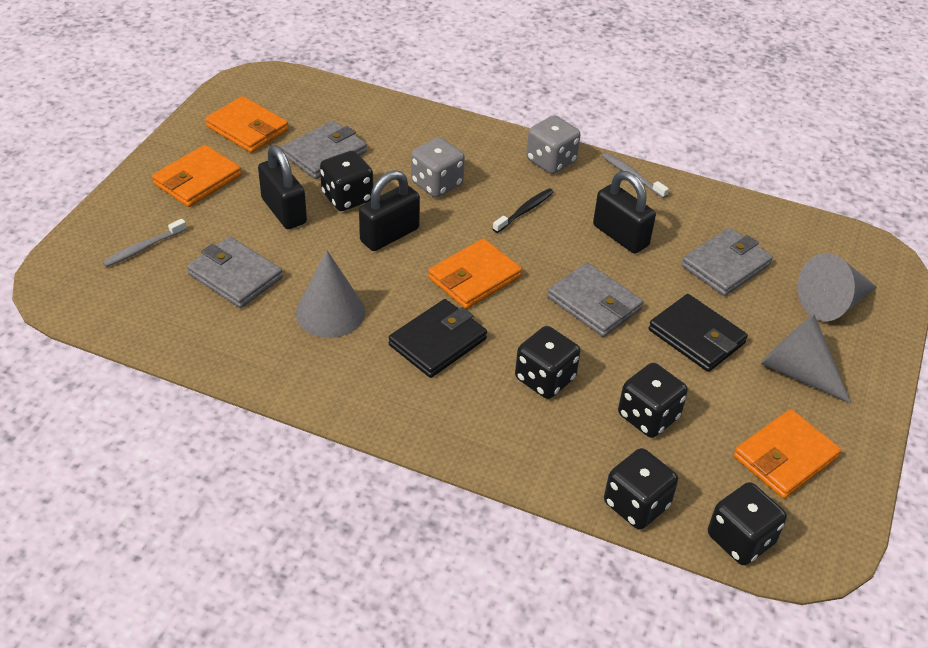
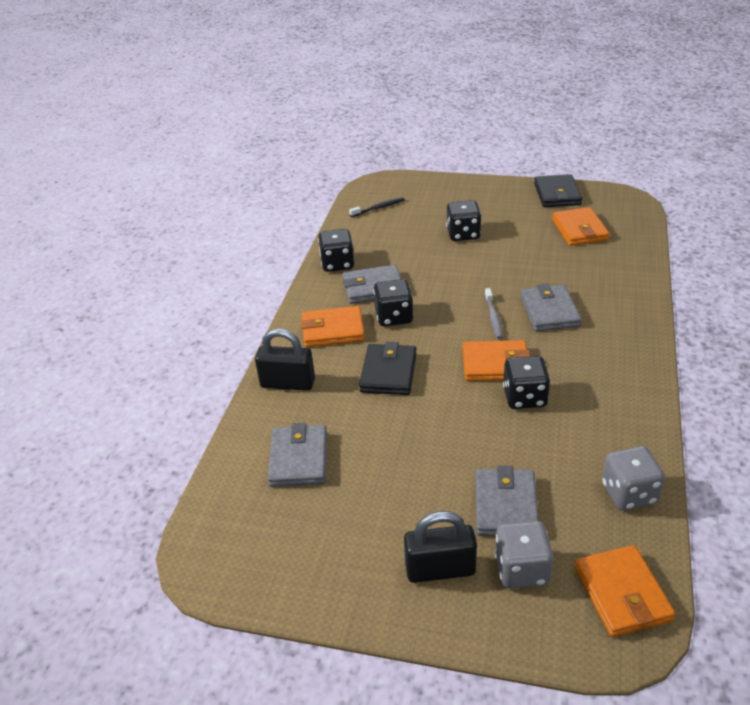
black dice: [320,151,373,211] [515,326,581,399] [604,448,678,530] [618,363,688,438] [708,482,787,565] = 5 -> [318,229,354,272] [373,279,414,327] [446,200,481,241] [503,356,550,409] = 4
black padlock: [258,145,307,229] [359,170,420,251] [593,171,656,254] = 3 -> [255,329,315,391] [404,511,477,583] = 2
grey cone: [296,250,365,338] [760,314,851,404] [798,253,877,321] = 3 -> none = 0
grey toothbrush: [103,219,187,267] [602,153,669,198] = 2 -> [485,288,503,339] = 1

